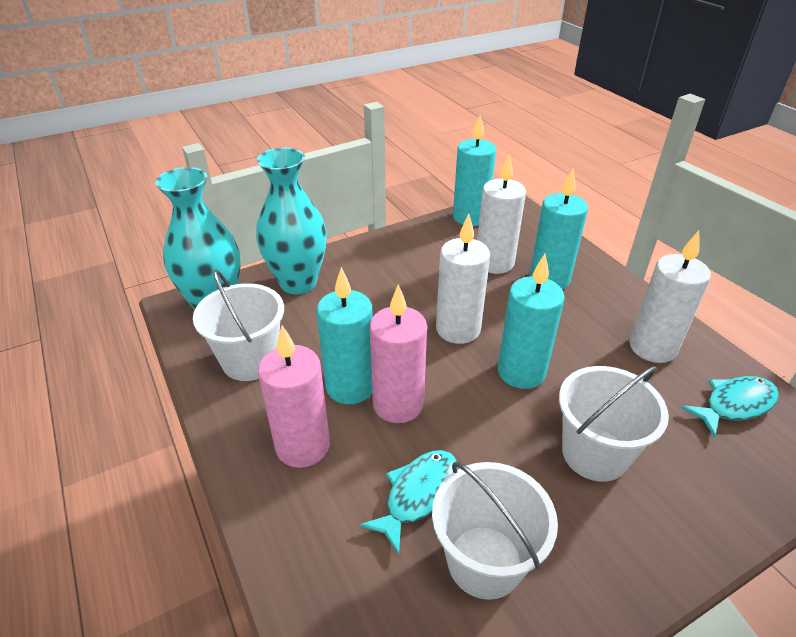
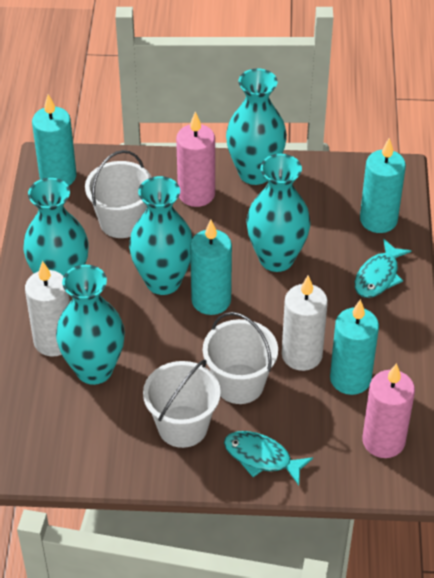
turquoise vase: [155,167,241,310] [256,147,327,294] = 2 -> [23,178,89,276] [56,265,125,385] [129,176,193,295] [226,68,287,185] [246,154,311,272] = 5
white candle: [436,214,490,344] [477,154,526,274] [629,231,711,363] = 3 -> [25,261,70,357] [282,275,328,371] = 2

